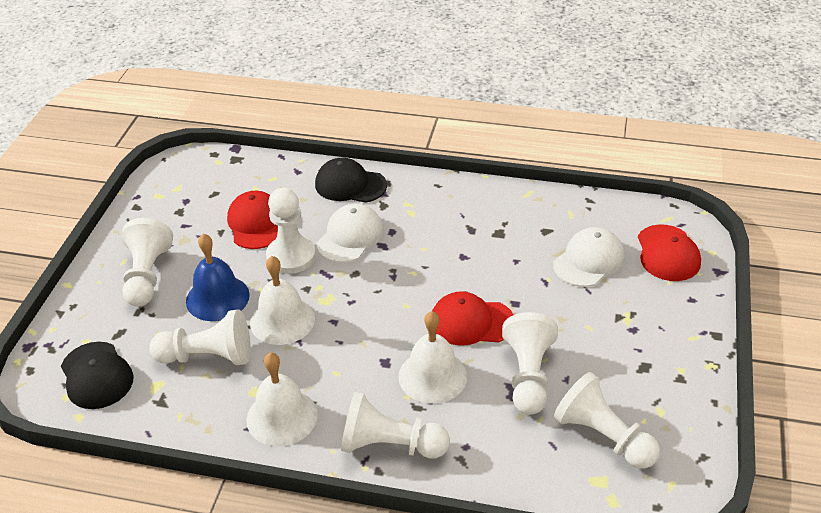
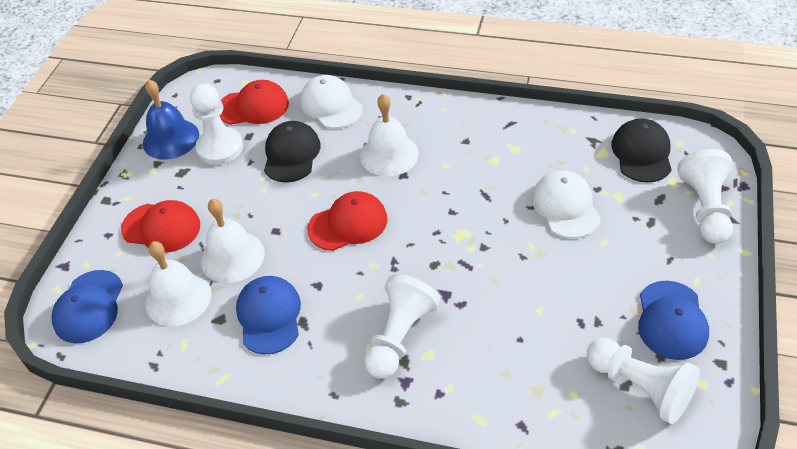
blue cap: none = 0 -> [52,270,123,343] [236,276,301,355] [638,281,709,360] = 3
white pawn: [122,218,173,306] [149,309,250,365] [266,188,316,274] [341,392,450,459] [502,312,558,415] [554,372,660,469] = 6 -> [190,83,243,165] [364,274,440,379] [587,337,700,424] [678,149,733,244] = 4

